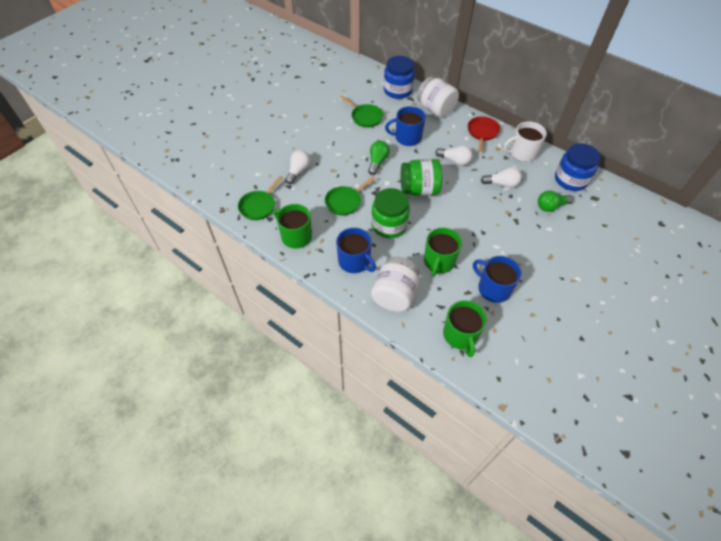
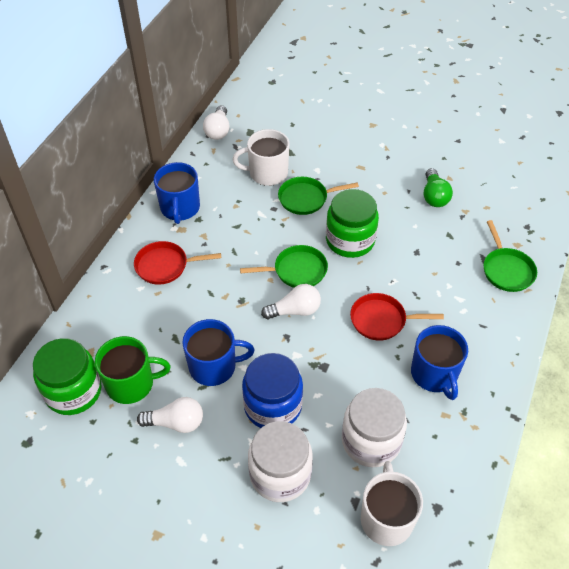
blue jar: [384,56,415,99] [555,143,600,191] = 2 -> [242,353,303,428] = 1
green light bulb: [368,141,390,175] [538,191,574,212] = 2 -> [424,168,453,207] = 1
green mug: [274,204,312,249] [424,228,462,277] [443,301,487,357] = 3 -> [95,336,171,404] = 1
red pan: [468,116,500,152] = 1 -> [134,241,221,284] [350,293,444,341] = 2
white mug: [503,121,547,162] = 1 -> [232,129,289,186] [361,461,423,546] = 2

